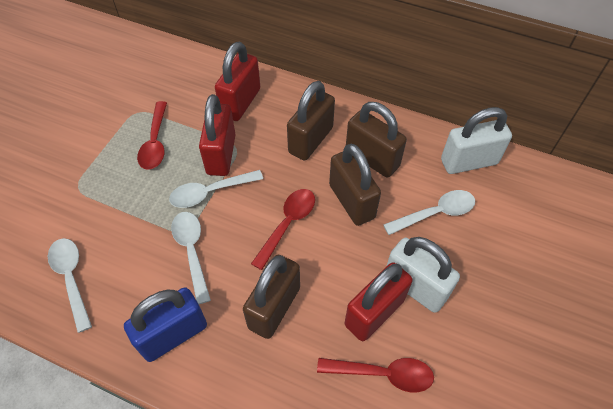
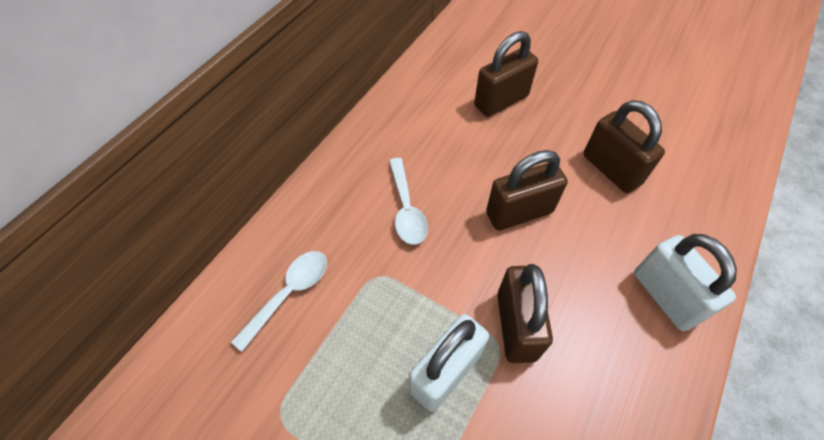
blue padlock: [124,287,207,362] = 1 -> none = 0
red padlock: [199,94,236,176] [215,42,260,121] [345,263,413,341] = 3 -> none = 0
red spoon: [137,101,167,170] [251,189,315,270] [317,358,434,392] = 3 -> none = 0
white spoon: [48,238,92,333] [169,170,263,208] [171,212,211,304] [384,190,475,235] = 4 -> [231,251,327,352] [389,158,428,245] = 2

